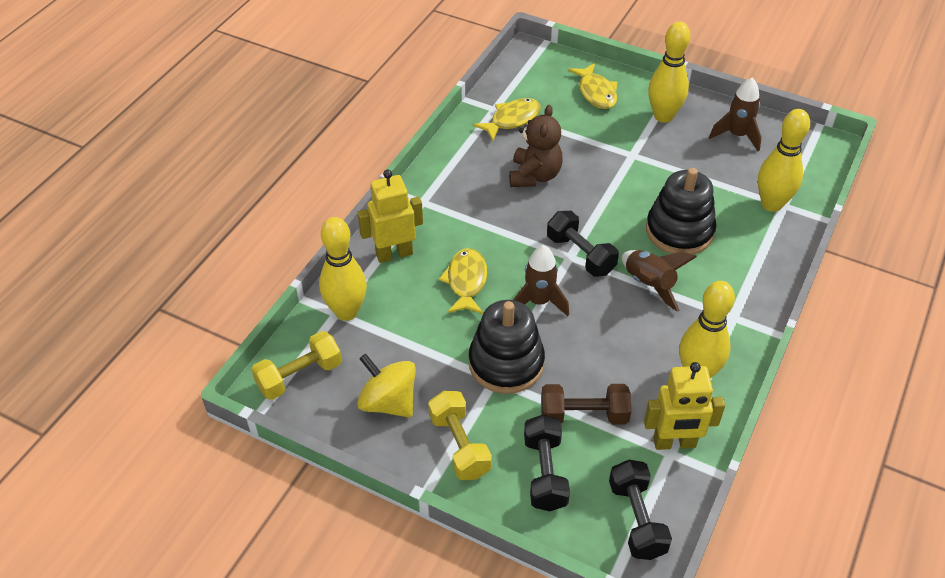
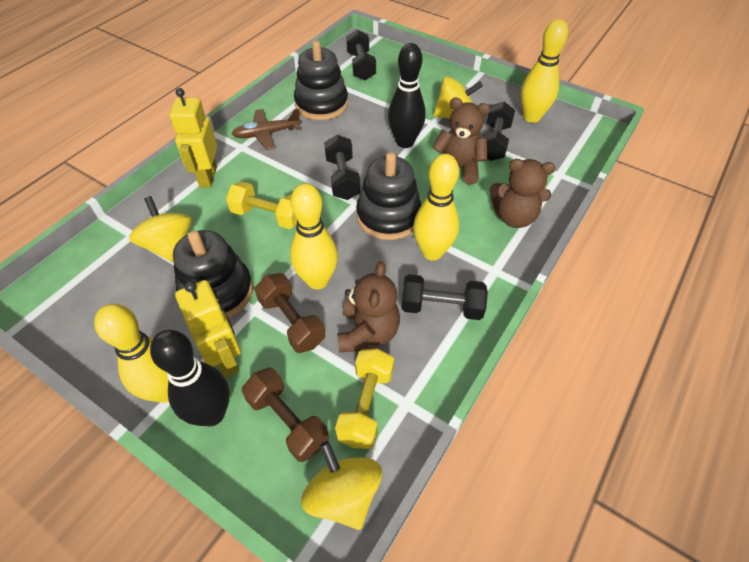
black bowling pin: none = 0 -> [150,330,230,426] [388,43,426,148] = 2
black dumbbell: [524,415,570,511] [547,211,619,277] [609,460,672,560] = 3 -> [324,135,361,200] [346,30,376,80] [401,274,488,320] [482,102,515,161] = 4
black stacking toy: [469,300,545,394] [646,168,716,255] = 2 -> [173,230,253,318] [294,41,348,120] [356,152,421,240] = 3
brown dumbbell: [541,384,631,424] = 1 -> [242,368,329,462] [255,273,325,353] = 2
brown plane: none = 0 -> [232,109,301,150] = 1
brown rocket: [513,245,569,316] [622,250,696,312] [709,78,762,151] = 3 -> none = 0
brown teddy bear: [509,105,563,187] = 1 -> [337,261,400,353] [432,98,490,185] [489,159,556,228] = 3
yellow fish: [439,248,487,314] [473,98,541,141] [568,63,617,109] = 3 -> none = 0
yellow spinning top: [357,354,416,418] = 1 -> [129,196,192,263] [301,441,382,530] [433,77,483,119] = 3

